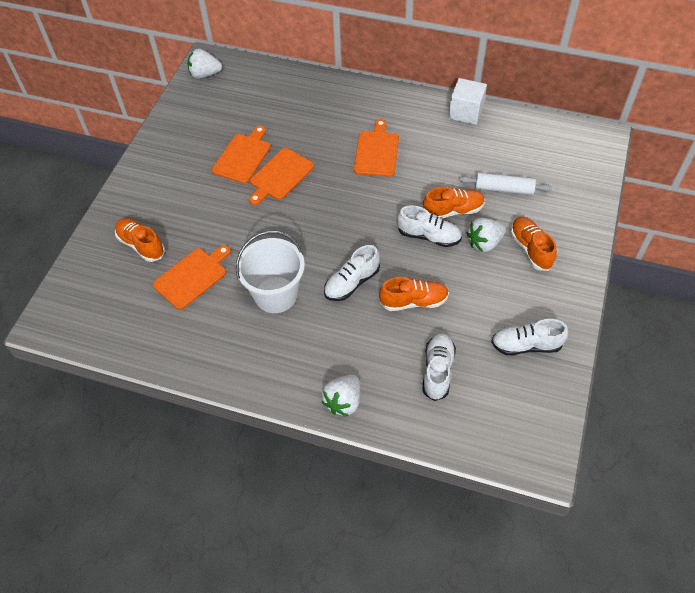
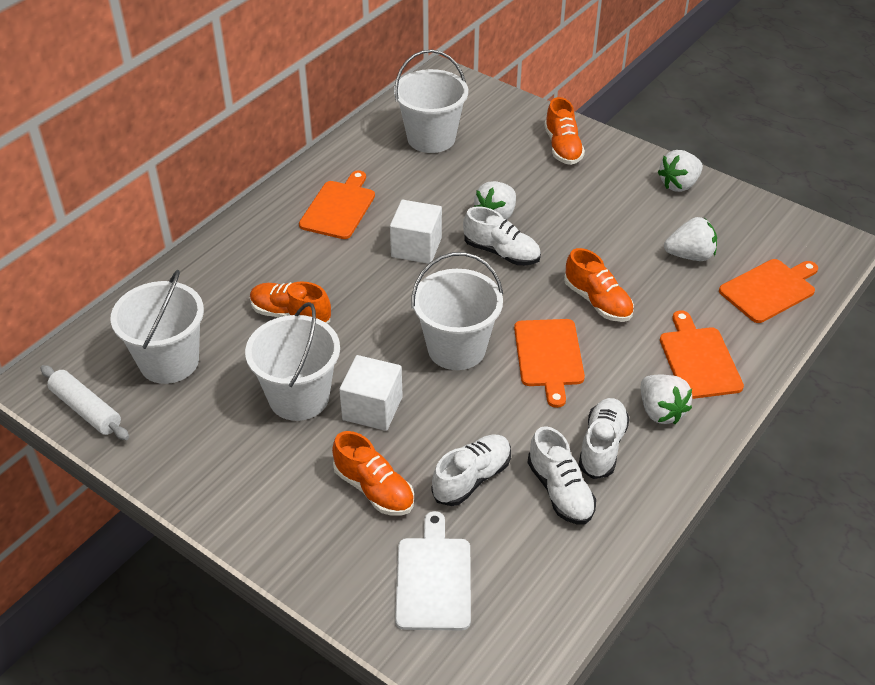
white bucket: [236,231,305,313] = 1 -> [111,270,204,384] [245,302,340,421] [394,50,468,153] [411,252,503,370] = 4
white cube: [449,78,487,125] = 1 -> [339,355,403,431] [390,200,442,264] = 2
white cutting board: none = 0 -> [395,511,471,630] = 1
white strawberry: [187,48,222,79] [322,375,360,416] [467,218,506,252] = 3 -> [474,181,516,220] [641,375,692,424] [657,150,703,192] [664,217,717,261] = 4

